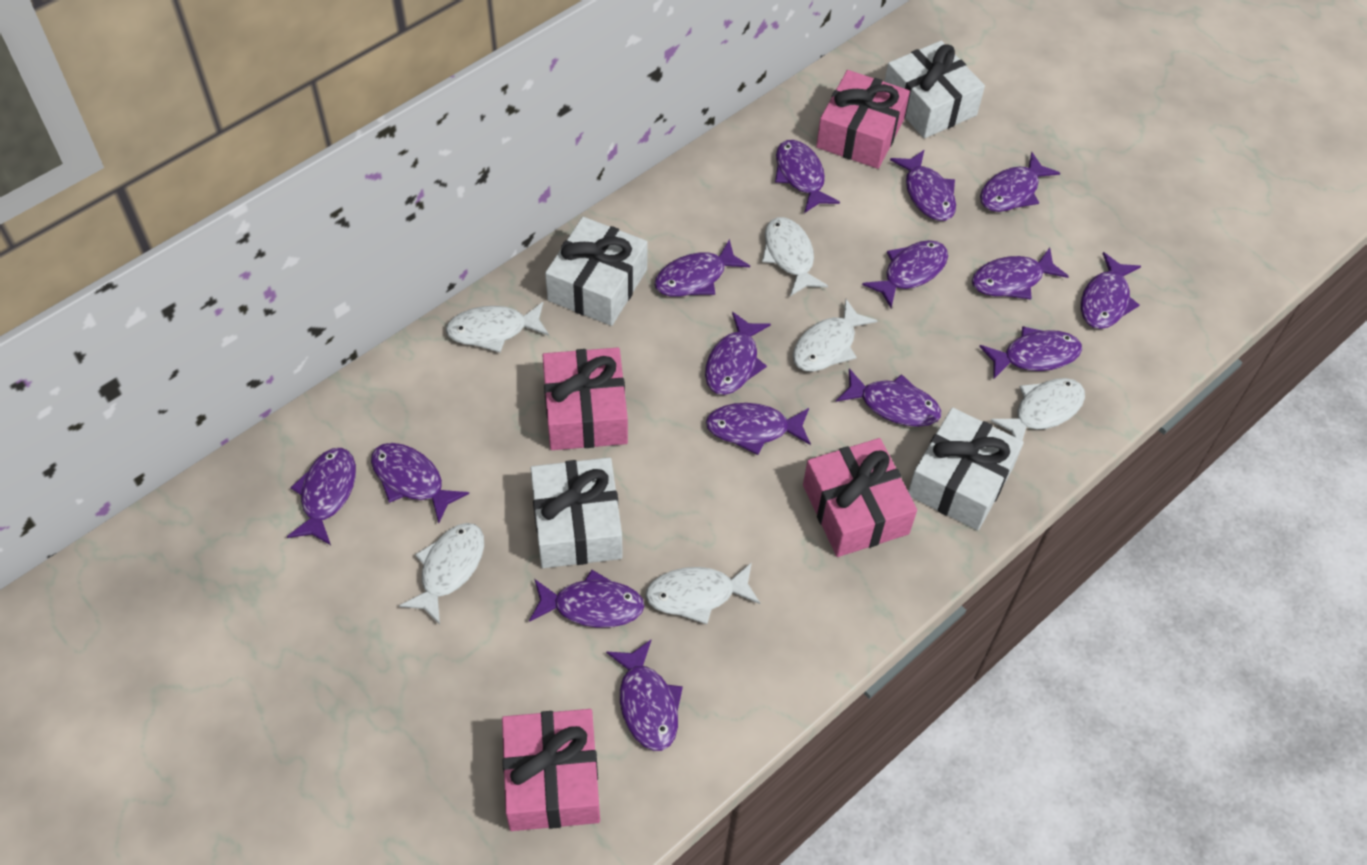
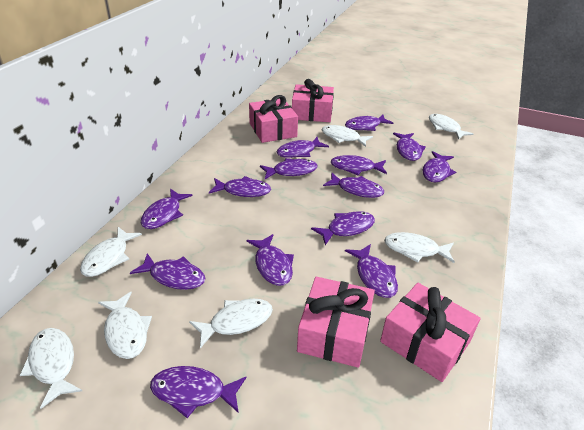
purple fish: [287,448,356,545] [371,443,469,523] [529,570,645,628] [606,640,683,751] [654,239,750,297] [705,312,771,395] [706,403,811,455] [775,140,840,213] [836,368,941,427] [862,240,948,308] [890,150,956,221] [972,248,1069,299] [979,326,1082,380] [980,152,1060,212] [1081,252,1141,329] = 15 -> [130,253,206,290] [141,188,192,229] [150,366,246,418] [209,176,271,197] [247,234,294,286] [260,158,318,179] [277,137,329,158] [311,211,375,245] [323,172,384,198] [330,155,387,175] [345,114,393,131] [345,244,398,298] [393,133,426,161] [423,151,456,182] = 14
white fish: [399,523,484,625] [446,302,549,353] [645,562,760,624] [762,217,828,296] [793,299,878,372] [991,378,1085,440] = 6 -> [20,328,82,409] [80,227,142,277] [98,291,152,359] [189,299,273,348] [322,125,373,147] [384,232,455,263] [429,114,473,140] = 7
white gift: [530,457,623,568] [545,217,648,326] [884,41,985,138] [908,407,1024,530] = 4 -> none = 0

